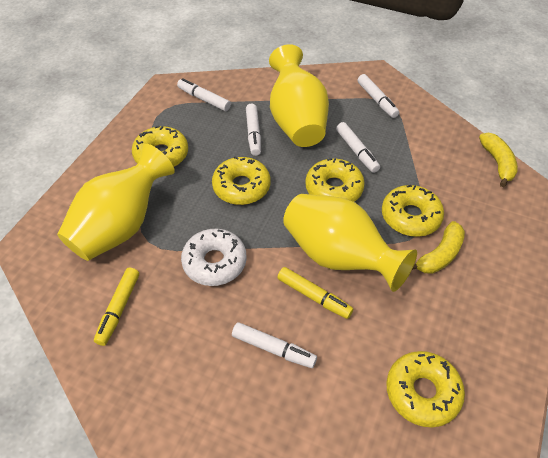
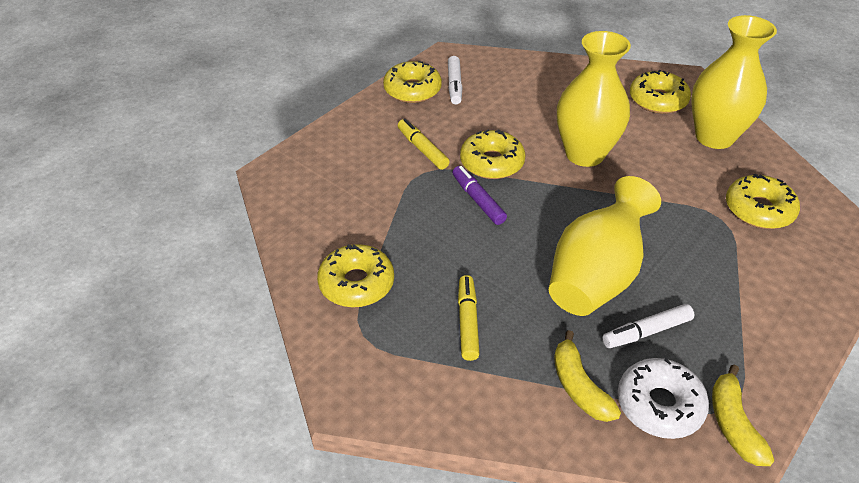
purple marker: none = 0 -> [452,166,507,225] = 1
white marker: [177,78,231,111] [232,322,317,368] [246,104,261,156] [336,122,380,173] [357,74,399,118] = 5 -> [448,56,462,104] [602,304,694,348] = 2

